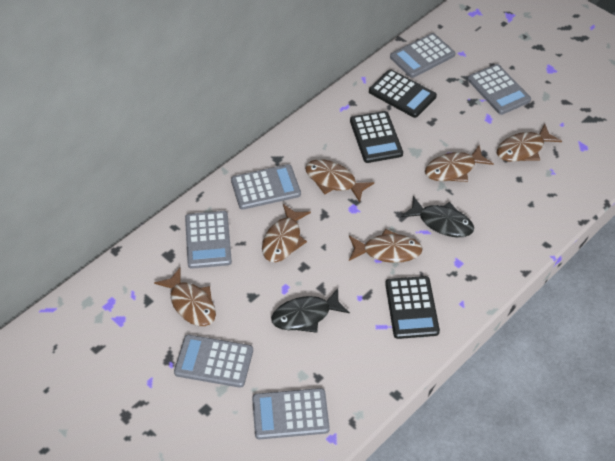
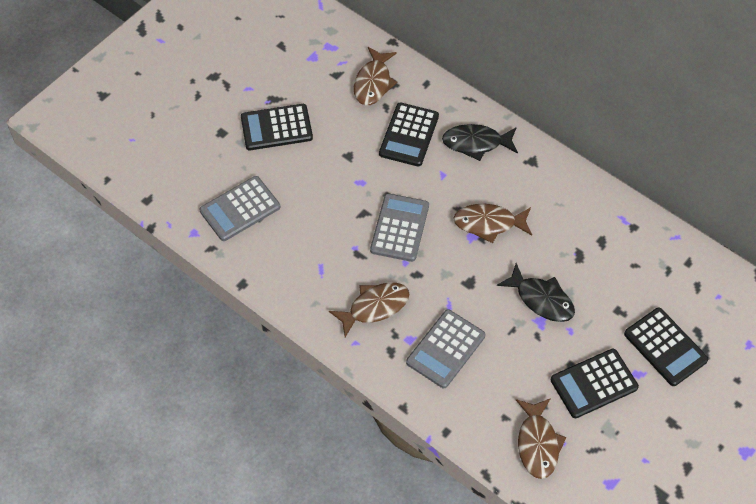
black calculator: [350,111,403,163] [369,69,437,118] [385,276,440,339] = 3 -> [241,104,313,150] [379,103,439,167] [551,349,639,418] [624,308,708,386] = 4
brown fish: [154,268,216,326] [262,204,311,262] [305,159,374,202] [349,229,423,263] [425,145,494,182] [497,123,562,162] = 6 -> [329,282,409,337] [354,47,398,105] [453,204,532,243] [516,398,566,479] = 4
grey calculator: [174,335,253,388] [185,211,232,269] [231,164,301,210] [252,388,330,440] [390,33,455,78] [468,64,531,115] = 6 -> [200,176,280,241] [370,193,429,262] [406,309,485,388] = 3

